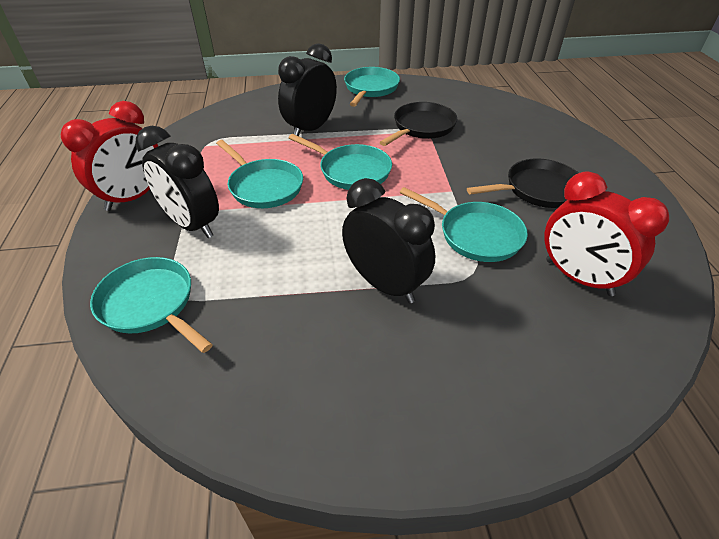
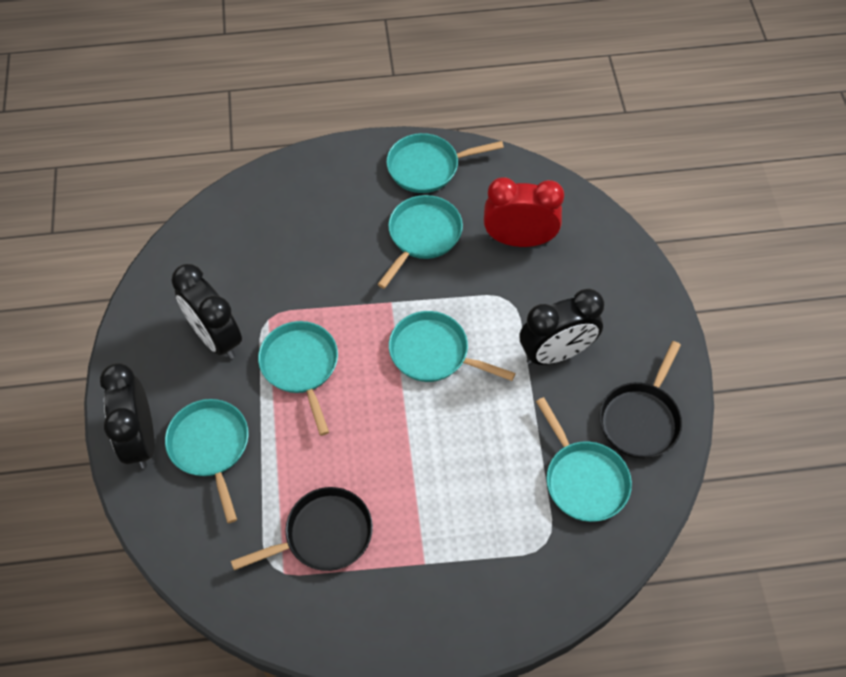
red clock: [61,101,158,211] [544,171,669,296] = 2 -> [484,177,564,247] = 1
turquoise pan: [90,257,213,353] [216,140,303,208] [289,134,392,190] [344,67,400,107] [400,187,528,262] = 5 -> [165,399,248,523] [258,321,338,436] [377,195,463,289] [386,133,504,193] [389,311,515,382] [536,397,632,522] = 6

